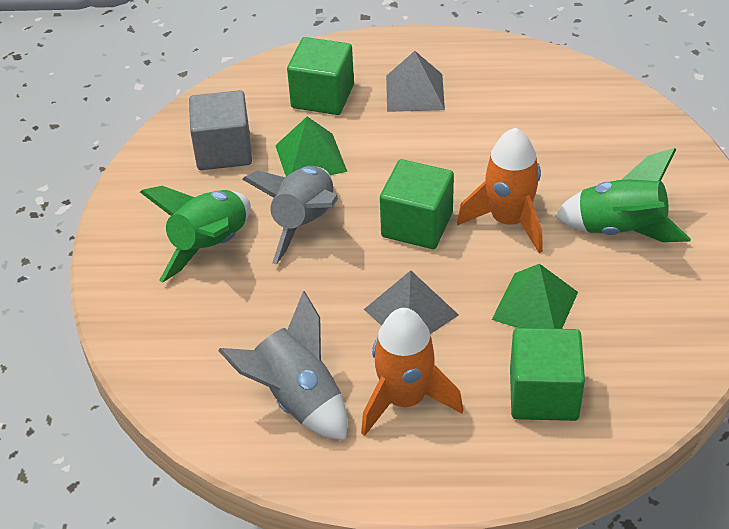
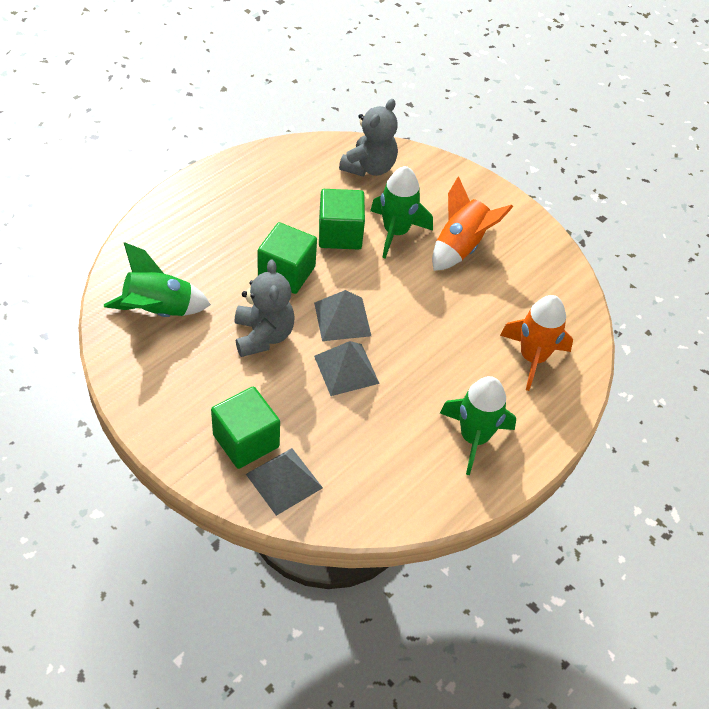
green pyramid: [275,117,347,177] [492,264,578,329] = 2 -> none = 0
green rocket: [140,186,251,283] [555,148,691,242] = 2 -> [104,242,211,317] [370,166,433,258] [440,376,516,475] = 3
grey cube: [189,90,252,170] = 1 -> none = 0
grey pyramid: [364,270,459,334] [386,51,445,112] = 2 -> [246,448,323,516] [314,290,371,341] [314,341,380,396] = 3
grey rocket: [218,291,348,441] [242,166,338,265] = 2 -> none = 0
grey teddy bear: none = 0 -> [234,260,295,357] [339,99,398,176] = 2

